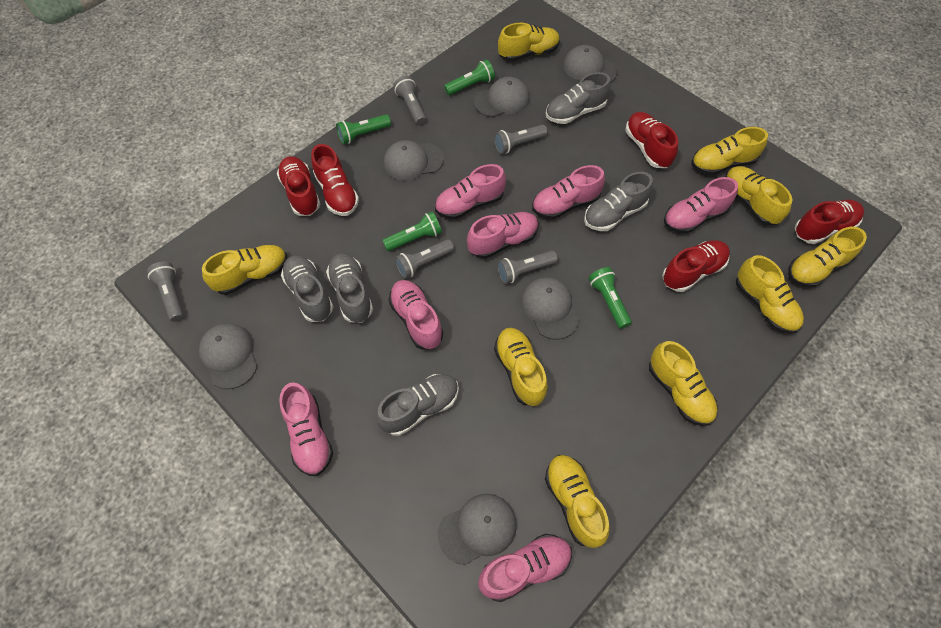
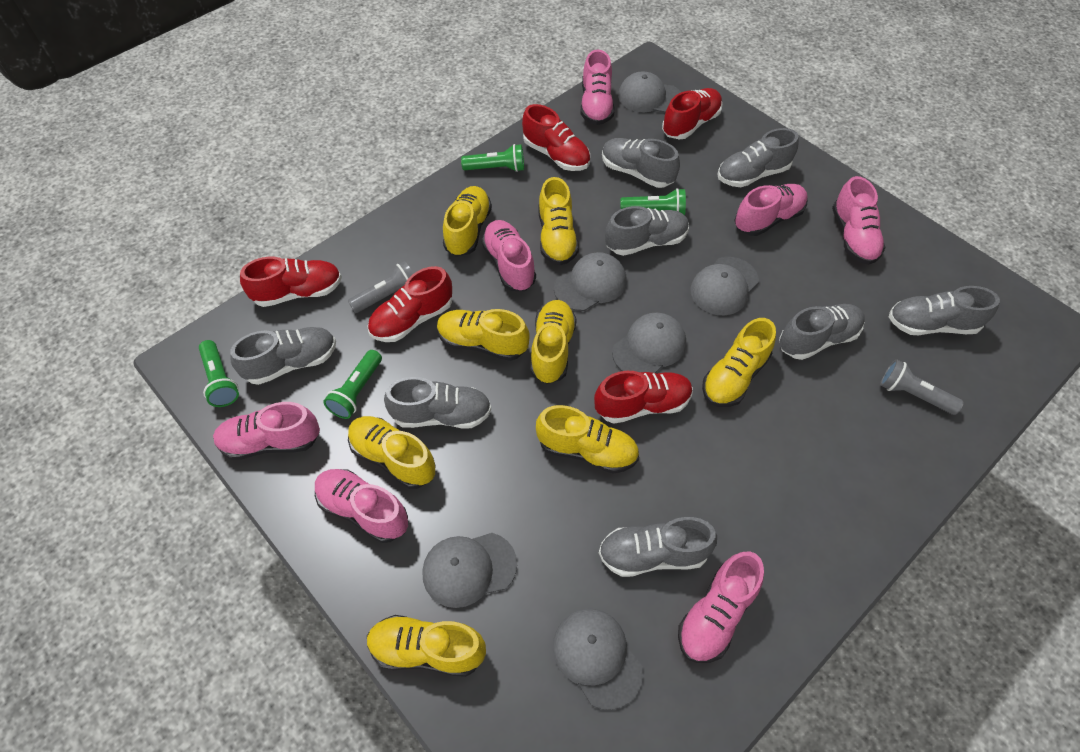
grey flashlight: [147,261,184,322] [393,76,426,125] [395,239,454,279] [494,125,548,154] [497,251,558,284] = 5 -> [348,261,413,313] [880,359,964,415] = 2
grey shoe: [281,255,334,322] [326,253,373,323] [376,374,459,436] [546,72,611,124] [584,172,653,231] = 5 -> [230,327,336,385] [384,377,491,429] [599,517,717,577] [602,138,680,188] [605,206,689,256] [718,128,799,187] [779,304,865,360] [889,286,1000,335] = 8
yellow shoe: [202,245,287,295] [494,328,548,406] [498,23,560,61] [545,455,610,548] [649,341,718,426] [691,127,768,175] [726,166,792,225] [736,255,804,334] [788,227,867,288] = 9 -> [348,416,436,489] [367,615,486,677] [437,309,530,361] [443,186,492,257] [530,300,577,384] [536,405,639,474] [538,177,579,265] [702,318,776,407] = 8

